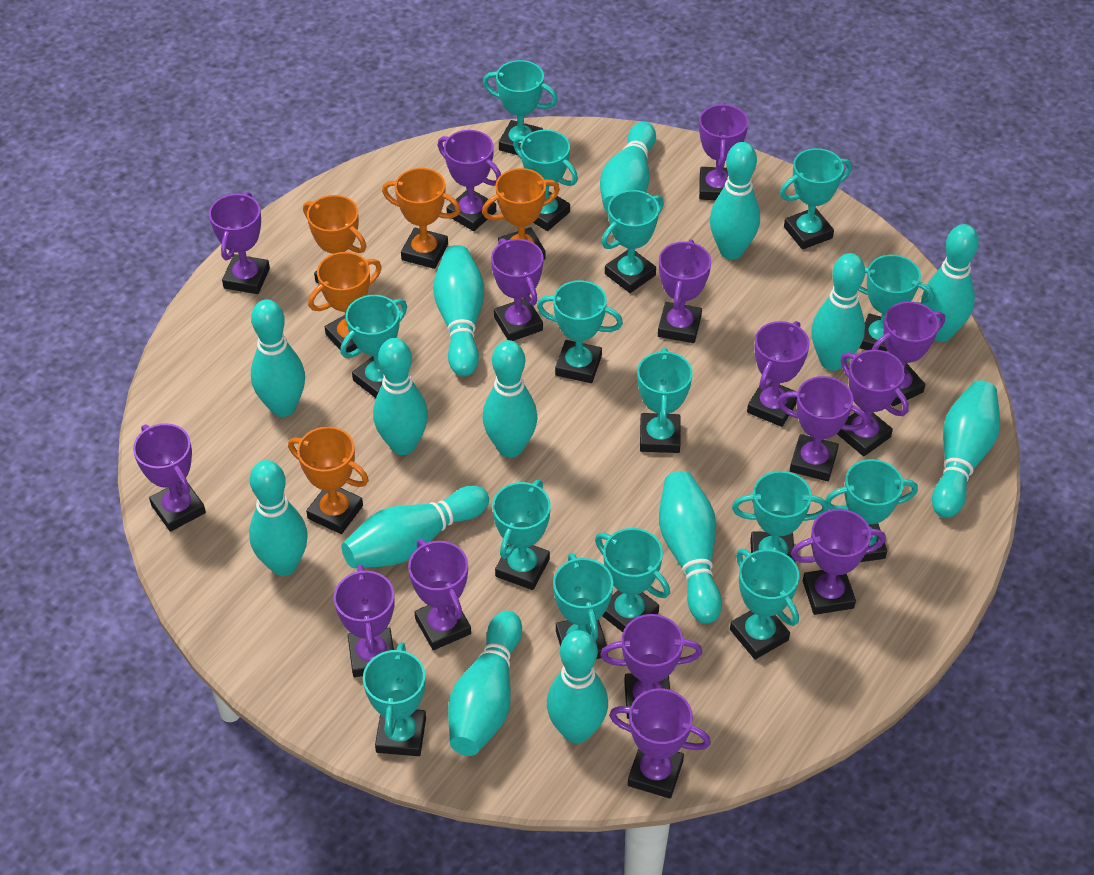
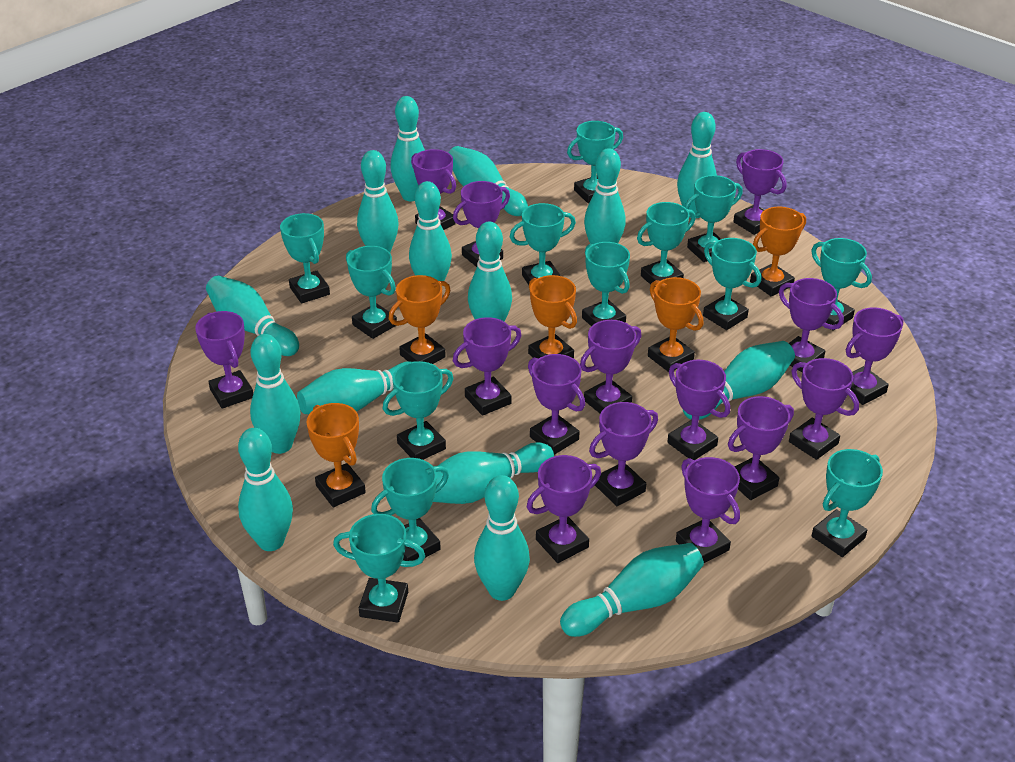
turquoise bowling pin: [249,460,308,576] [251,299,305,417] [341,486,489,568] [373,338,428,455] [433,245,484,377] [448,611,522,756] [483,340,538,457] [547,630,608,743] [600,122,656,212] [659,471,722,624] [710,142,760,259] [811,253,865,371] [921,224,979,342] [932,380,1000,518] = 14 -> [206,276,299,356] [238,428,293,551] [250,334,301,454] [297,361,413,414] [357,150,399,252] [391,96,425,201] [409,181,452,281] [433,442,554,504] [449,146,528,216] [468,222,512,322] [474,475,530,601] [560,543,704,637] [584,148,626,244] [677,112,717,218] [683,341,795,420] = 15
turquoise trophy: [340,295,407,398] [363,642,426,756] [483,60,558,155] [492,480,551,590] [513,130,578,231] [537,280,623,383] [553,553,613,659] [595,528,670,632] [601,190,664,293] [637,348,693,453] [730,549,800,659] [732,471,828,562] [780,148,852,250] [825,459,918,562] [858,255,934,351] = 15 -> [280,213,330,303] [333,514,425,623] [346,246,397,339] [371,458,449,561] [383,361,453,460] [510,203,576,285] [567,121,623,204] [582,242,630,326] [637,202,696,285] [685,175,743,262] [703,238,761,330] [811,238,872,331] [812,449,883,557] = 13

